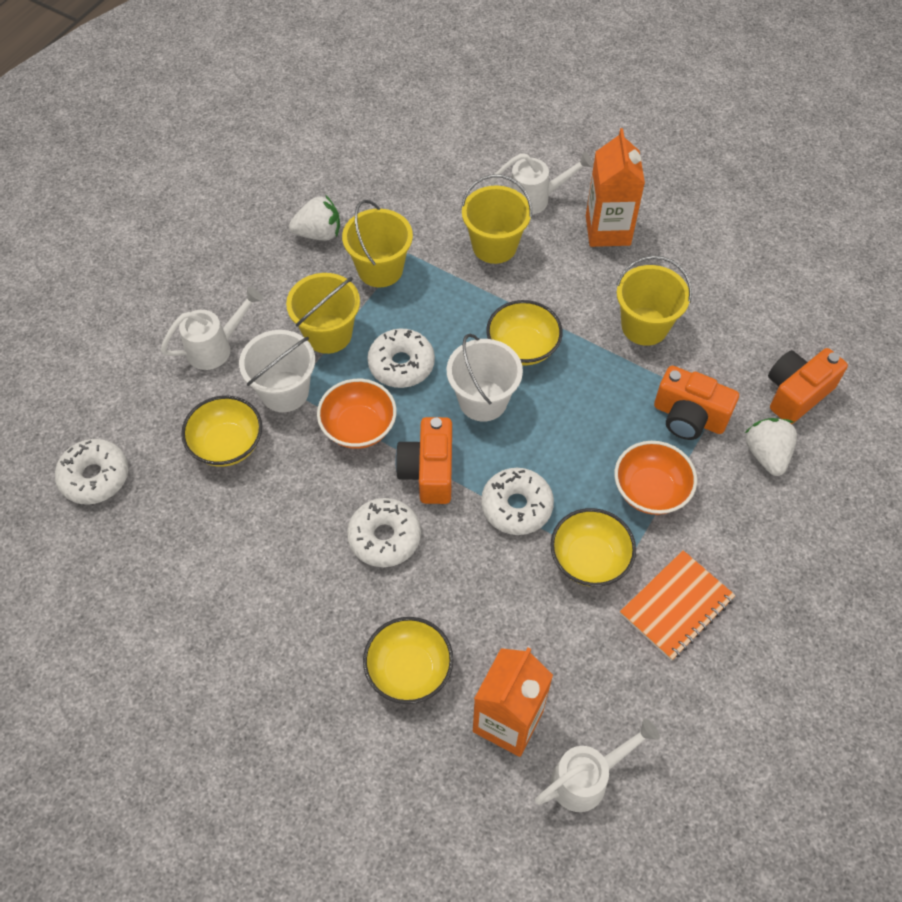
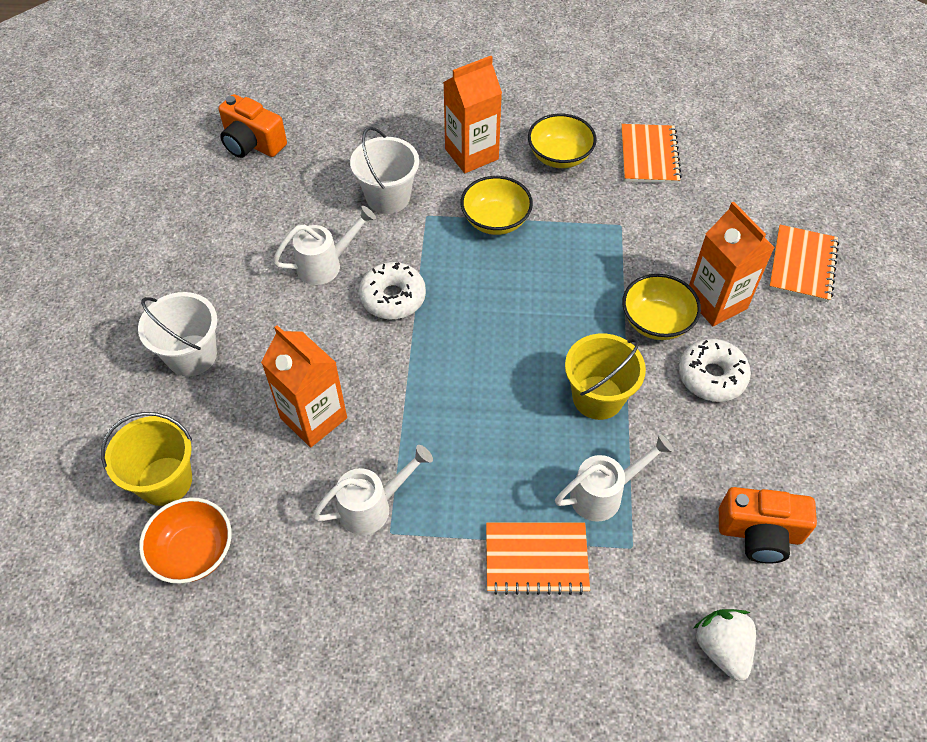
orange bowl: [317,379,397,449] [615,441,697,515] = 2 -> [139,497,232,584] = 1
orange camera: [395,417,452,504] [654,366,739,440] [768,348,848,424] = 3 -> [218,94,287,158] [719,487,817,564] = 2
orange carton: [473,648,553,757] [586,128,645,247] = 2 -> [261,325,347,447] [443,56,502,173] [689,201,775,326] = 3
orange notebook: [620,550,736,661] = 1 -> [486,522,590,595] [621,124,682,184] [769,225,839,302] = 3
white donut: [55,439,128,504] [347,498,421,567] [367,329,435,388] [481,468,554,535] = 4 -> [359,262,426,320] [678,339,751,402] = 2
white strawberry: [289,195,340,241] [745,418,797,476] = 2 -> [693,609,756,681] = 1
yellow bowl: [181,396,262,467] [363,617,453,704] [486,300,563,366] [550,508,636,587] = 4 -> [461,176,533,235] [528,114,597,168] [622,274,701,340] = 3
yellow bucket: [286,273,360,354] [342,200,413,287] [461,174,532,264] [616,256,692,346] = 4 -> [101,412,192,506] [565,333,646,420] = 2

